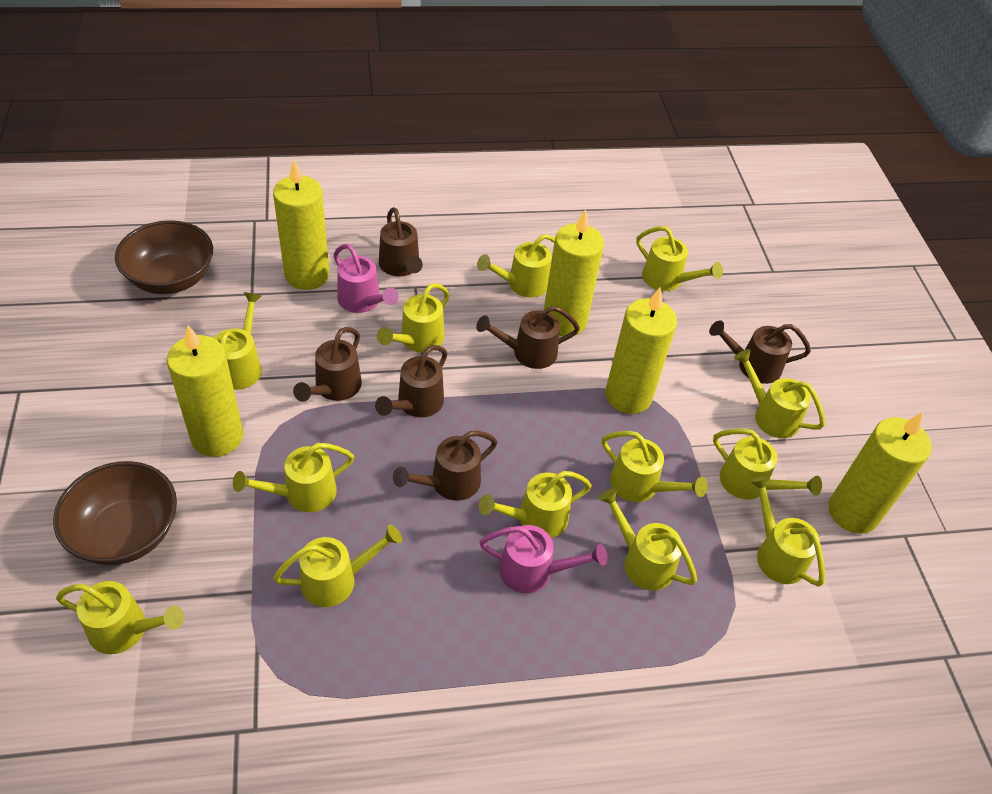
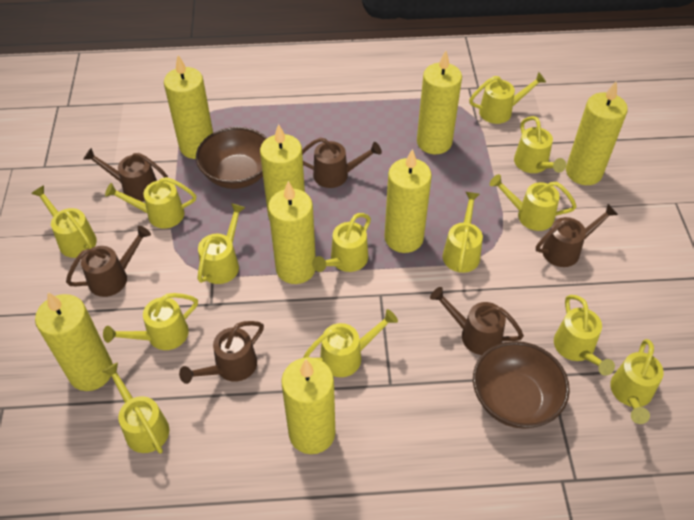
pink watering can: [334,244,399,313] [479,525,607,593] = 2 -> none = 0
yellow candle: [167,325,243,457] [273,160,329,290] [544,209,604,336] [605,288,677,414] [828,412,932,534] = 5 -> [35,292,113,391] [164,55,213,159] [260,124,305,220] [268,181,316,284] [281,357,335,454] [385,149,432,253] [417,51,462,154] [566,82,628,185] = 8

